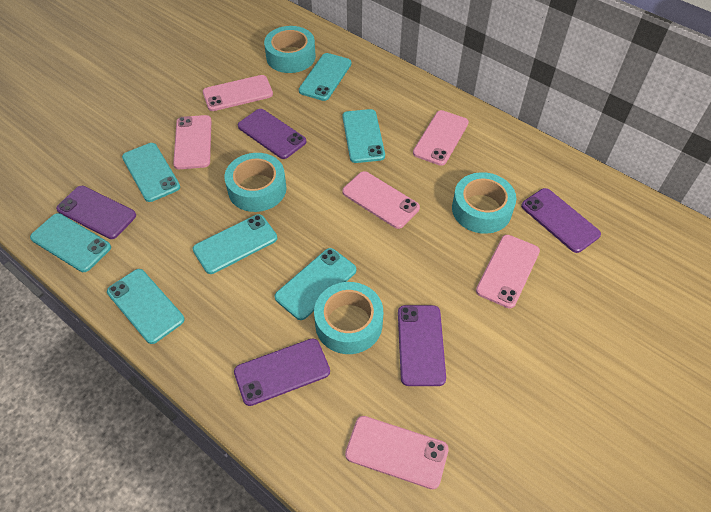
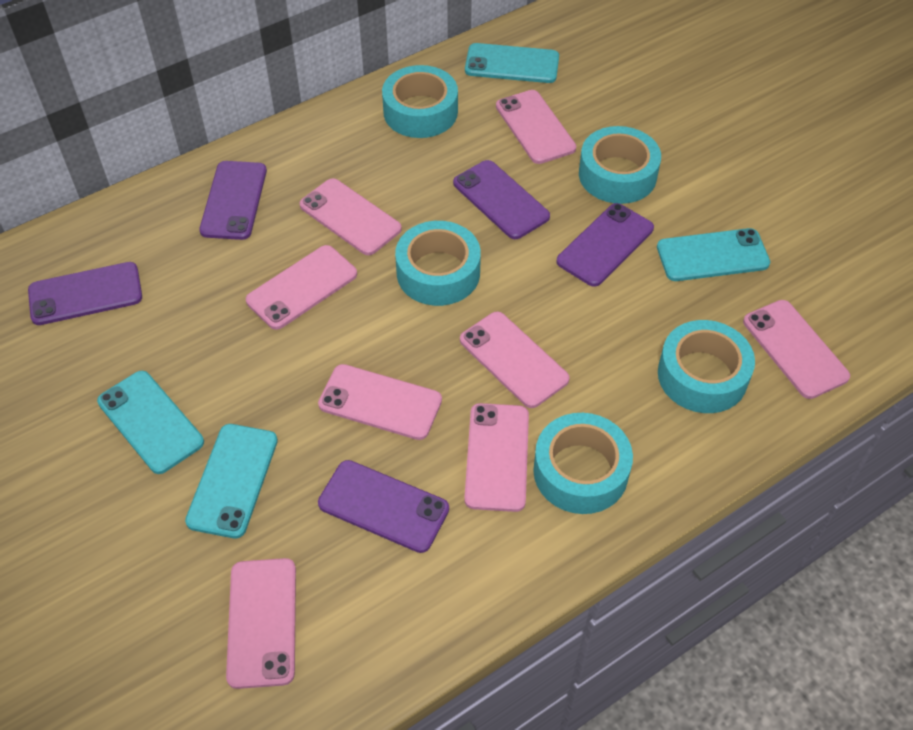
pink phone: [173,115,211,169] [203,75,273,111] [342,171,420,229] [345,416,449,489] [413,110,469,166] [476,235,540,308] = 6 -> [226,558,296,689] [246,245,357,330] [300,178,402,255] [318,364,442,440] [460,312,570,408] [464,403,529,512] [496,90,576,164] [743,300,850,399] = 8
turquoise phone: [30,213,111,272] [107,269,184,344] [122,143,180,202] [193,214,277,274] [275,248,356,320] [299,53,351,101] [343,109,385,163] = 7 -> [97,371,204,474] [185,424,278,538] [465,43,559,83] [657,228,770,281] = 4
turquoise tape: [224,153,286,212] [264,26,316,73] [314,282,383,354] [452,172,516,234] = 4 -> [382,65,458,138] [395,221,481,306] [533,413,633,514] [579,126,661,204] [658,320,755,413] = 5

